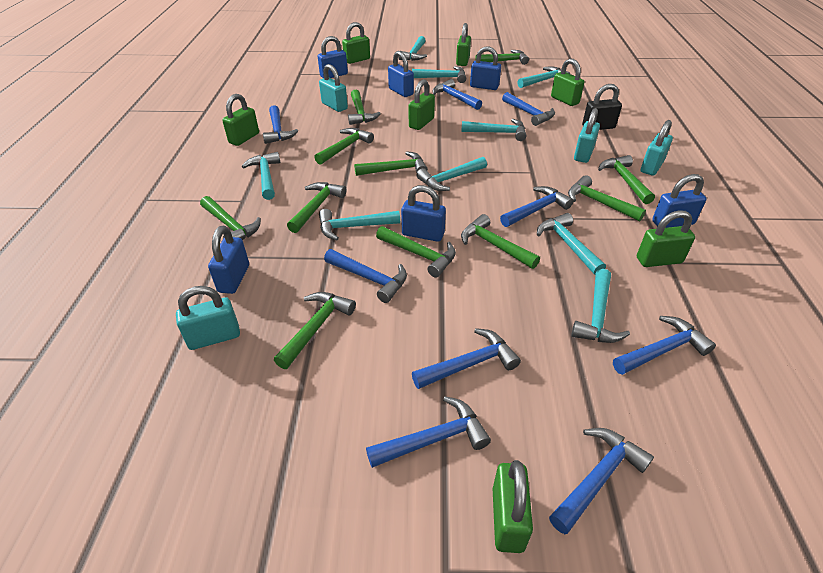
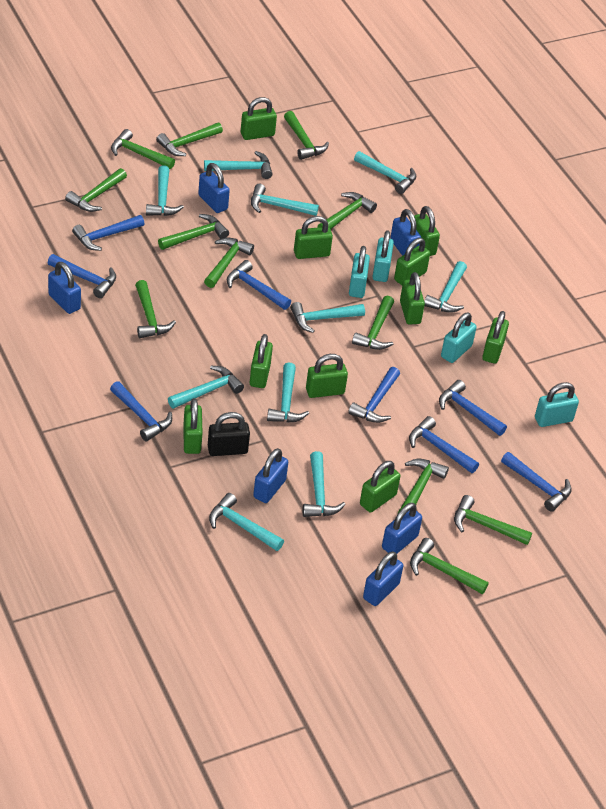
blue hammer: [263,105,298,144] [324,249,407,303] [366,396,491,468] [412,328,521,389] [433,79,482,110] [500,186,574,227] [502,92,555,126] [549,428,654,534] [613,316,716,375] = 9 -> [48,254,116,298] [72,215,144,251] [110,381,172,442] [227,260,291,310] [348,367,400,423] [409,416,479,473] [439,380,507,436] [501,452,572,512] = 8
green hammer: [200,196,261,240] [274,292,356,369] [287,182,347,233] [314,128,374,165] [348,90,381,125] [354,151,428,176] [376,226,456,277] [461,214,540,269] [475,50,529,65] [568,175,646,222] [598,155,655,204] = 11 -> [65,168,127,212] [111,129,175,169] [135,280,176,338] [156,123,223,156] [158,214,229,250] [204,237,254,288] [284,111,329,160] [317,192,377,229] [352,295,394,350] [398,459,449,513] [410,538,489,594] [454,495,532,545] = 12
green padlock: [222,94,259,146] [342,22,370,64] [408,80,435,130] [456,23,471,66] [493,460,533,553] [551,58,584,106] [637,210,695,267] = 7 -> [183,398,203,454] [241,97,277,140] [250,334,273,388] [294,216,333,259] [306,354,348,398] [360,461,400,513] [394,238,430,285] [400,272,425,325] [414,206,440,256] [482,311,509,364] = 10
turquoise hammer: [242,152,280,200] [319,209,400,240] [398,36,427,61] [412,66,466,83] [417,157,487,191] [461,119,526,141] [517,66,570,88] [537,213,606,275] [571,269,630,343] = 9 -> [146,165,184,216] [168,366,244,409] [204,151,273,179] [209,493,284,551] [251,184,319,216] [267,362,309,422] [290,302,365,333] [303,451,345,517] [354,151,417,194] [424,261,467,313] = 10

